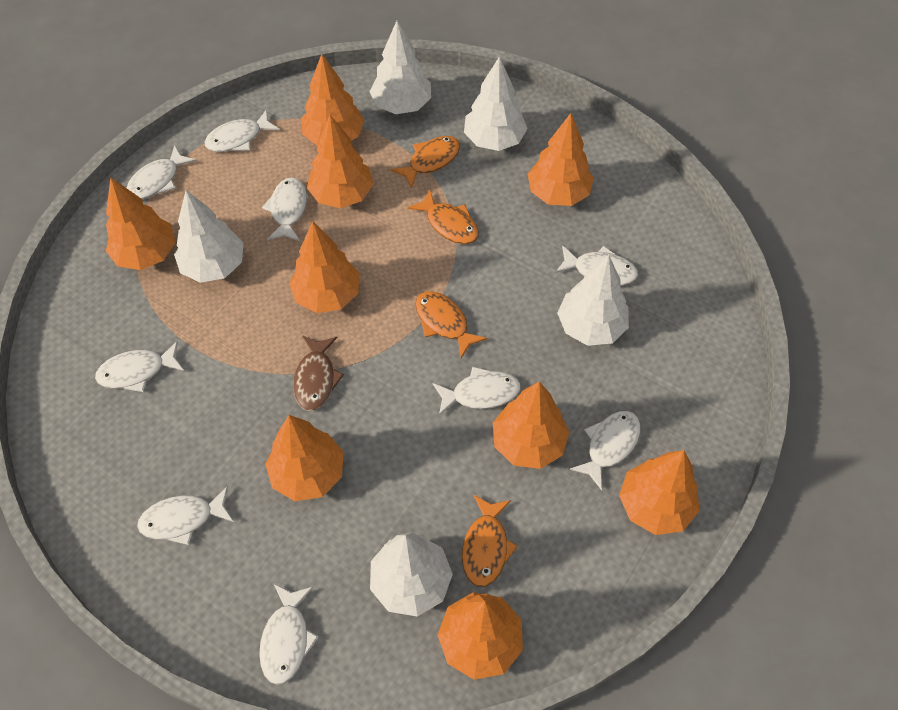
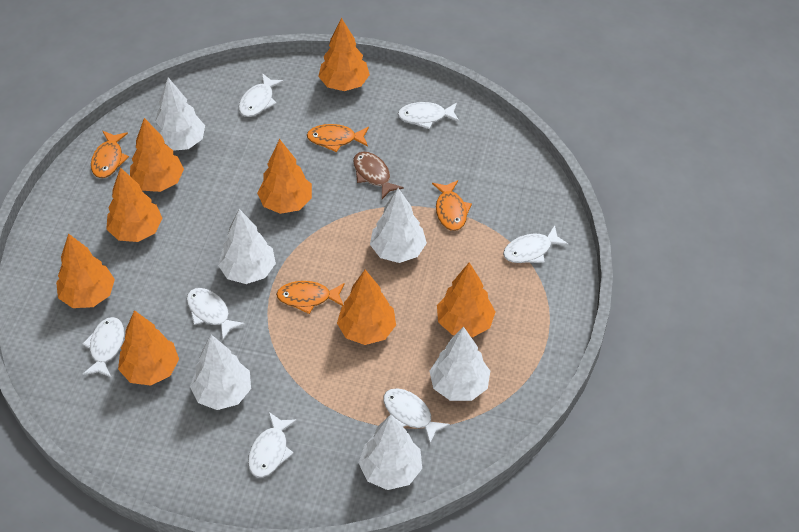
orange tree: [106,177,176,270] [265,415,344,501] [289,221,359,313] [301,54,365,146] [307,115,374,208] [438,592,523,680] [493,381,569,469] [528,113,594,206] [619,450,700,535] = 9 -> [56,233,115,308] [106,167,163,242] [118,310,179,386] [130,118,184,192] [257,139,312,214] [318,18,370,91] [337,270,396,345] [437,262,495,337] = 8
white fish: [95,341,184,392] [126,145,197,200] [137,486,234,545] [204,109,280,152] [259,584,319,685] [262,177,307,241] [433,367,521,416] [555,245,638,286] [570,411,641,491] = 9 -> [82,317,124,377] [187,288,245,340] [239,73,284,117] [248,412,297,478] [383,388,450,444] [398,102,460,129] [503,225,569,263] = 7
white tree: [174,190,244,283] [370,21,431,114] [370,533,453,617] [464,57,528,151] [557,255,629,346] = 5 -> [154,77,205,151] [190,335,251,410] [218,209,276,284] [359,414,422,490] [370,188,427,263] [429,326,490,401] = 6

